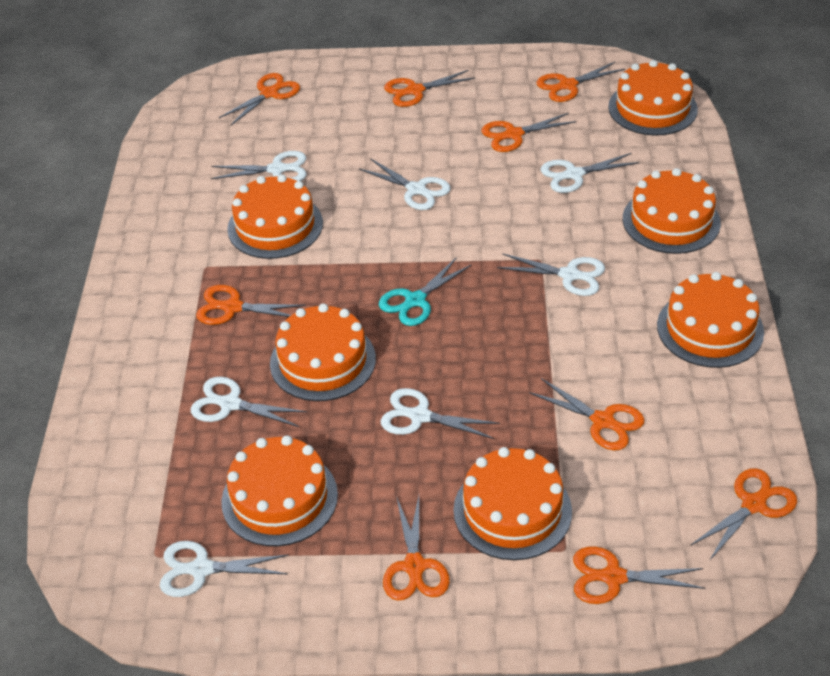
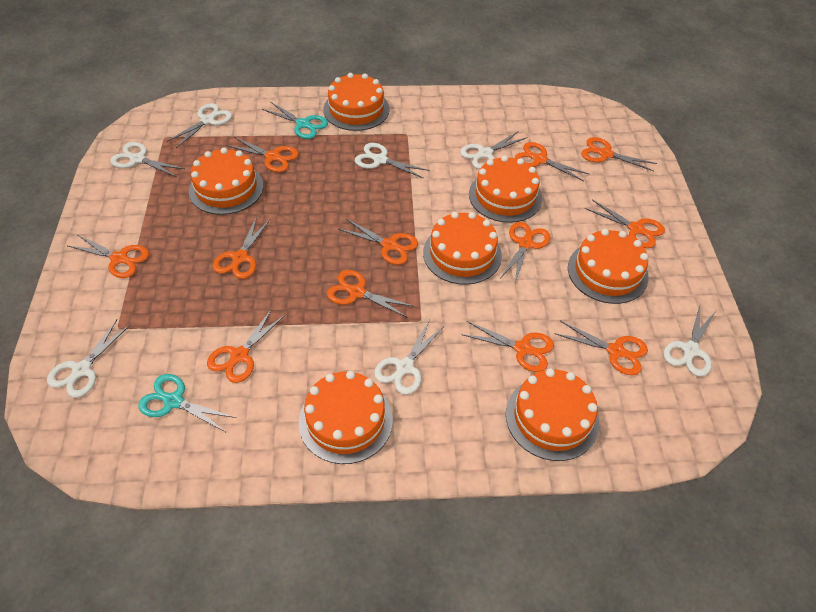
orange scissors: [196,285,306,325] [219,73,300,125] [383,496,450,601] [384,70,475,107] [482,113,576,152] [529,378,645,451] [536,61,625,102] [573,546,705,604] [690,468,797,561] = 9 -> [68,235,149,278] [207,309,285,383] [213,216,271,279] [226,136,299,172] [327,270,415,318] [338,219,418,265] [461,321,554,372] [500,222,551,283] [515,142,589,181] [554,321,648,375] [581,137,657,171] [585,200,665,248] = 12
turquoise scissors: [379,257,471,326] = 1 -> [138,374,236,432] [262,102,328,139] = 2

